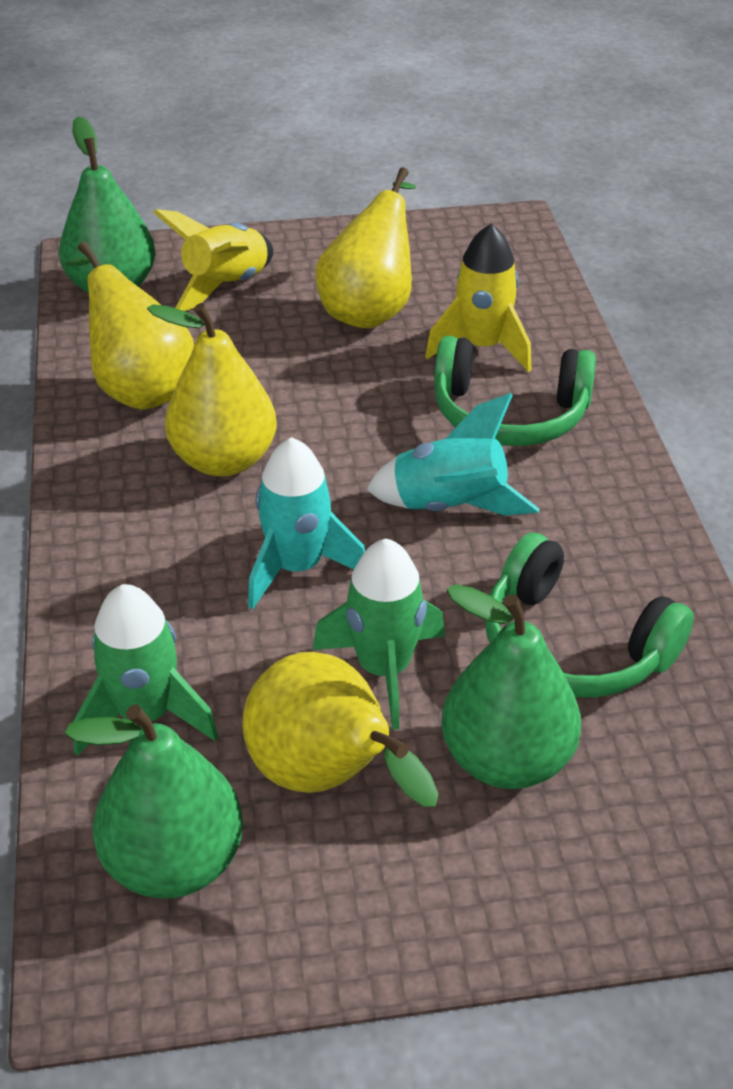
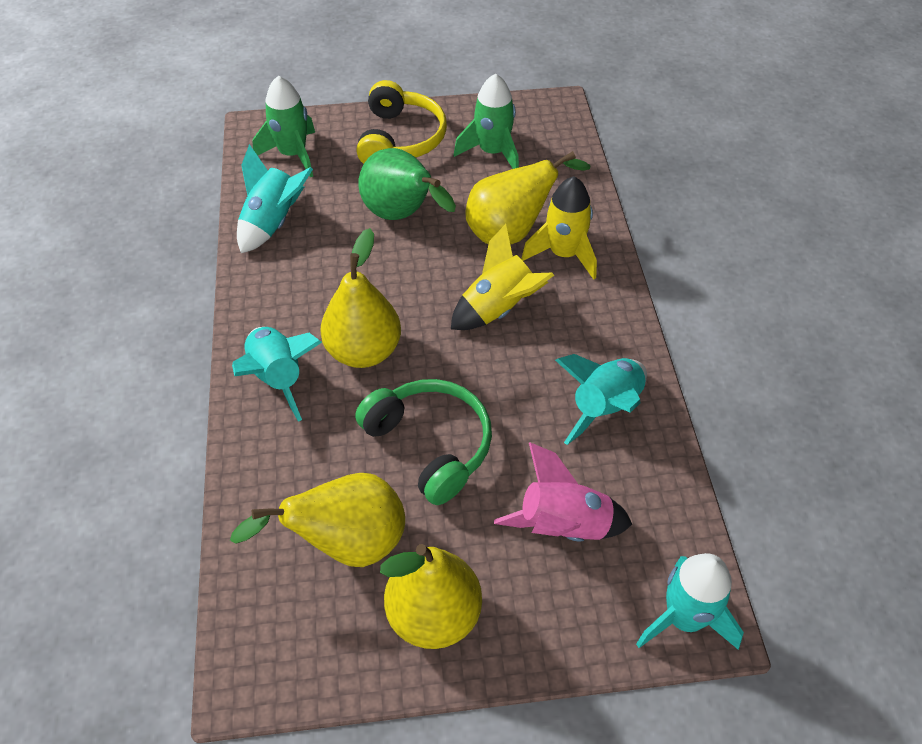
green headphones: [434,336,596,446] [485,533,694,698] = 2 -> [355,379,492,505] = 1
green pear: [59,116,156,293] [65,704,243,899] [442,584,581,789] = 3 -> [358,148,456,220] = 1
pink rocket: none = 0 -> [494,443,632,542] = 1
turquoise rocket: [248,437,365,609] [366,393,539,515] = 2 -> [232,327,322,422] [237,144,313,253] [555,354,647,445] [636,553,744,649] = 4
yellow headphones: none = 0 -> [356,80,447,164] = 1

